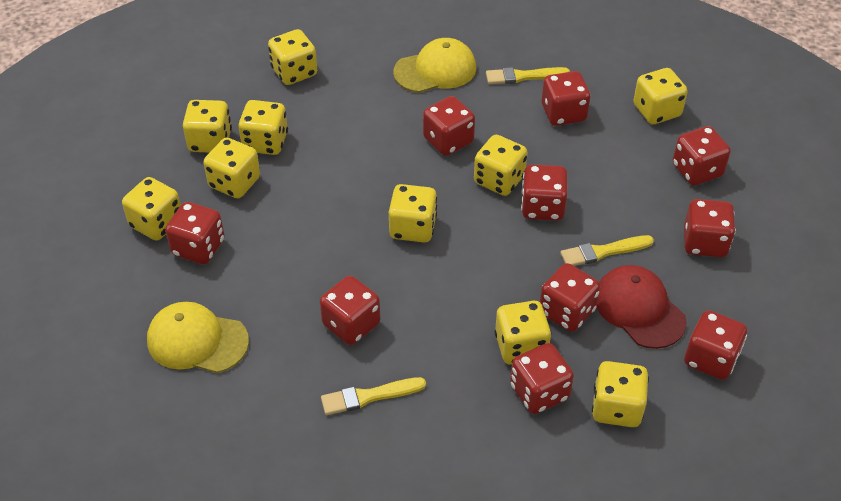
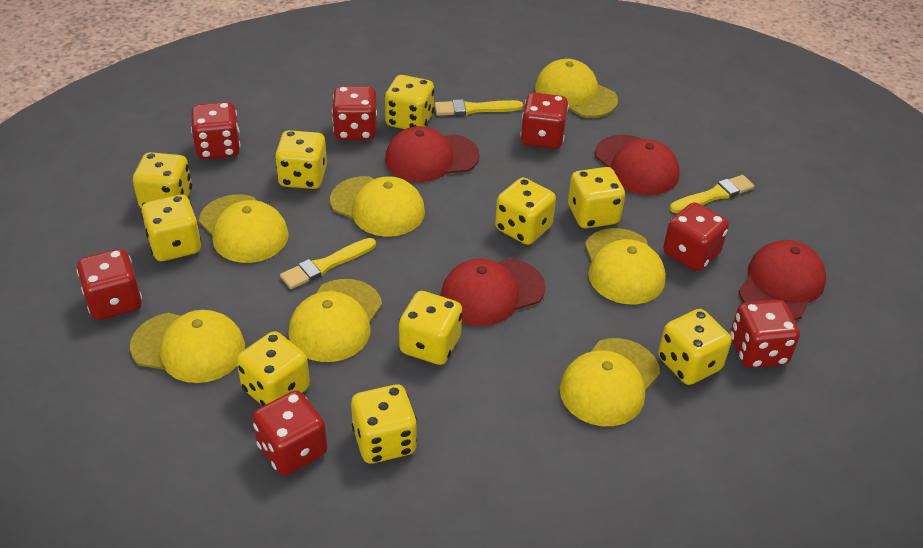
red cap: [596,265,687,349] = 1 -> [385,126,480,182] [441,259,546,326] [595,135,680,195] [738,240,826,320] = 4
red dice: [165,202,225,264] [320,276,381,345] [423,96,475,156] [510,343,574,414] [521,164,568,221] [540,263,600,332] [542,71,591,126] [673,126,731,186] [684,199,736,257] [684,310,747,380] = 10 -> [77,249,142,320] [191,102,240,159] [252,390,327,476] [332,86,377,140] [520,92,569,149] [663,202,729,271] [730,300,800,368] = 7
yellow cap: [147,302,249,373] [393,38,476,93] = 2 -> [130,310,245,383] [199,194,289,263] [288,279,382,362] [330,176,425,237] [535,59,618,118] [560,338,660,426] [585,228,666,304] = 7

